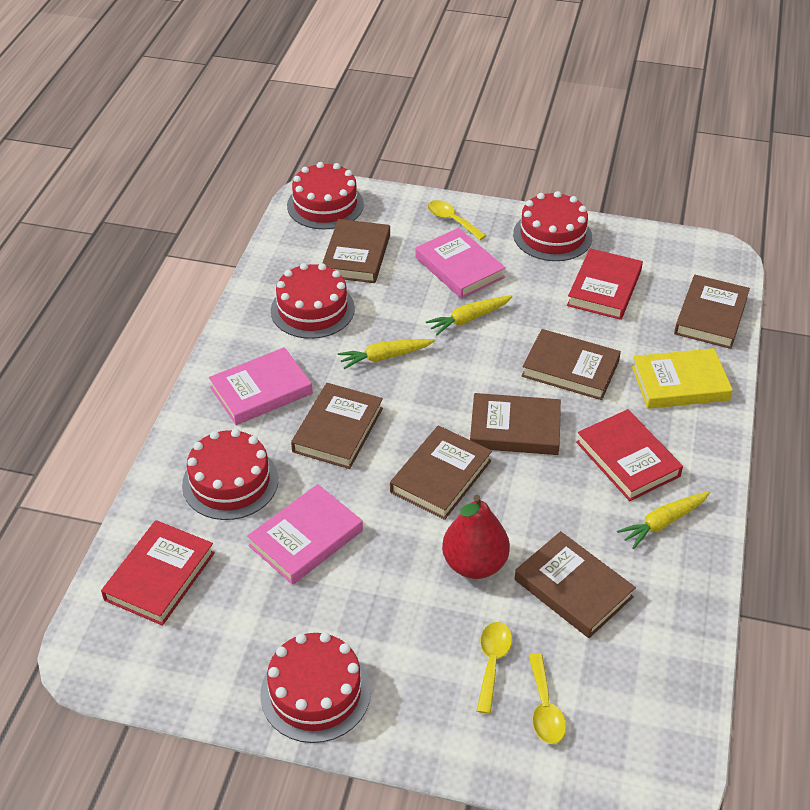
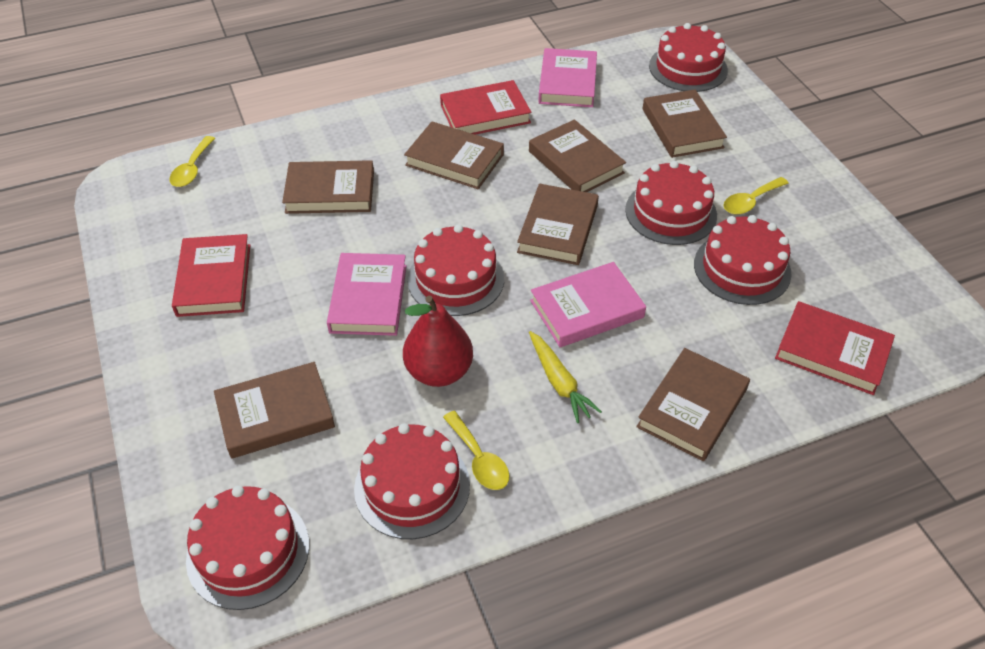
red cake: [182,429,278,520] [260,632,371,743] [271,263,355,339] [287,162,364,229] [513,191,592,261] = 5 -> [186,486,309,610] [354,423,470,539] [407,224,504,316] [625,161,717,245] [649,23,728,92] [694,215,792,305] = 6
yellow book: [632,348,733,409] = 1 -> none = 0
yellow carrot: [338,339,435,369] [426,295,513,335] [617,491,710,549] = 3 -> [529,331,602,423] = 1

